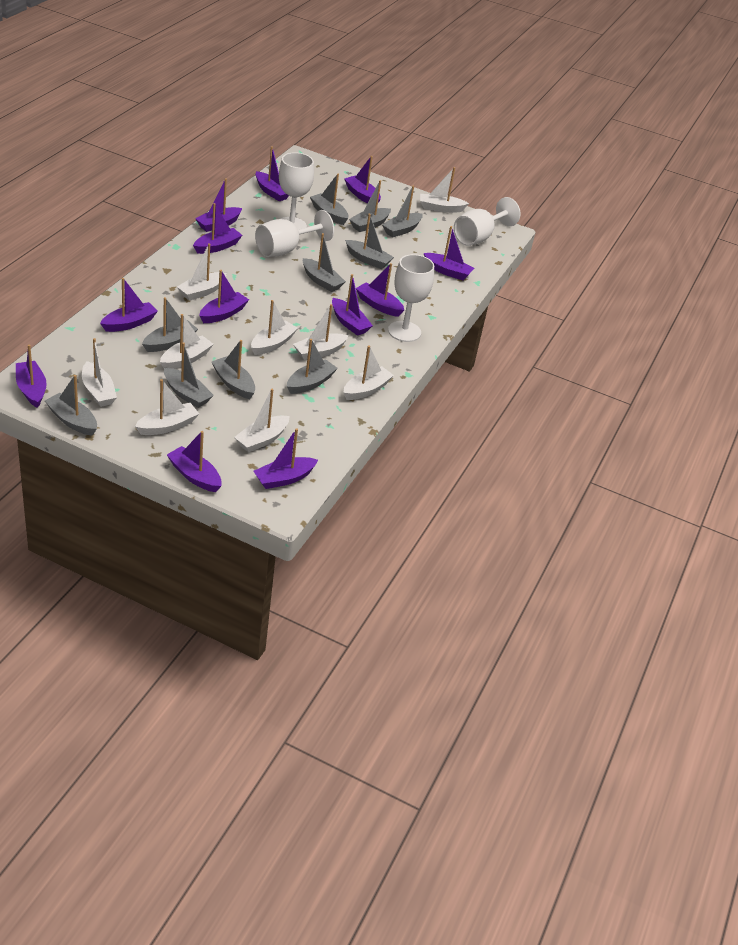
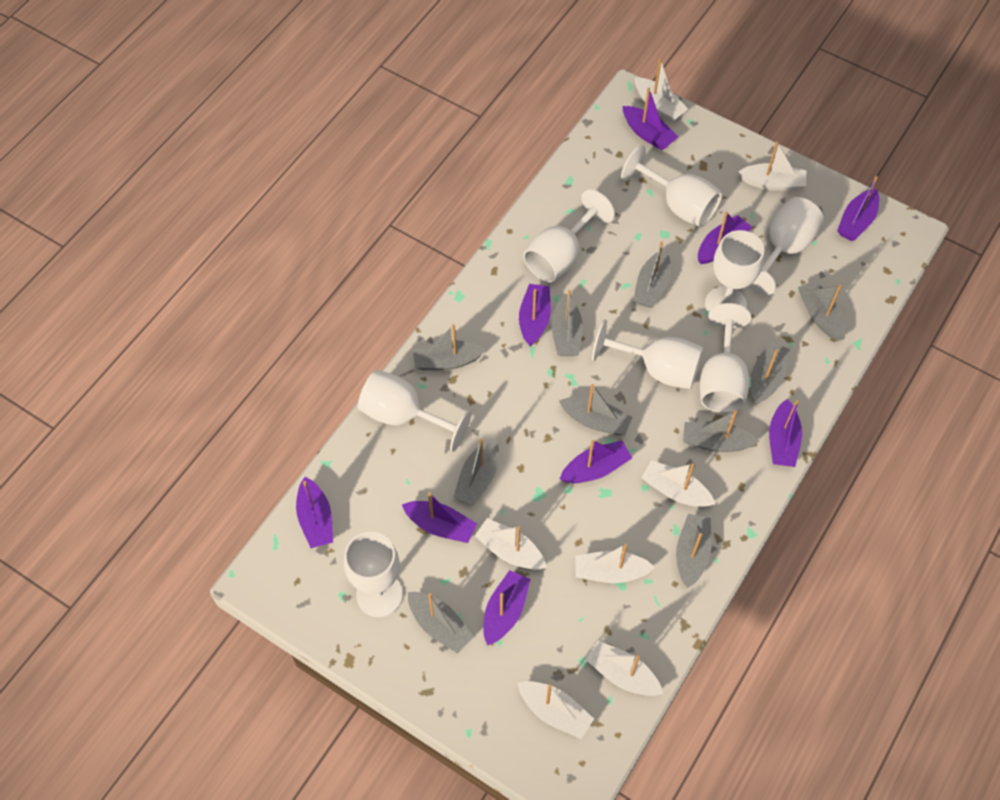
purple boat: [16,344,47,408] [100,278,158,332] [167,431,221,492] [193,203,243,254] [195,178,242,232] [199,270,249,323] [254,428,318,489] [255,146,289,201] [332,274,373,336] [344,156,381,203] [356,263,404,317] [424,226,474,280] = 12 -> [296,477,333,548] [402,492,477,543] [483,570,531,646] [519,284,551,346] [560,440,632,483] [623,88,678,150] [698,211,752,264] [769,399,802,467] [837,176,879,241] = 9
white boat: [82,338,117,407] [135,379,199,435] [160,314,214,369] [177,243,227,301] [234,389,289,452] [251,300,298,355] [293,304,349,360] [343,346,394,400] [420,167,469,213] = 9 -> [475,518,547,569] [517,681,594,739] [575,544,655,583] [586,641,663,696] [635,59,688,122] [641,460,715,507] [738,141,806,191] = 7
white goblet: [255,210,334,257] [279,152,314,230] [388,254,434,342] [454,197,521,246] = 4 -> [344,532,403,617] [358,370,471,452] [523,189,615,282] [592,319,703,389] [621,145,723,227] [700,303,751,413] [705,230,764,313] [747,197,824,295] = 8

